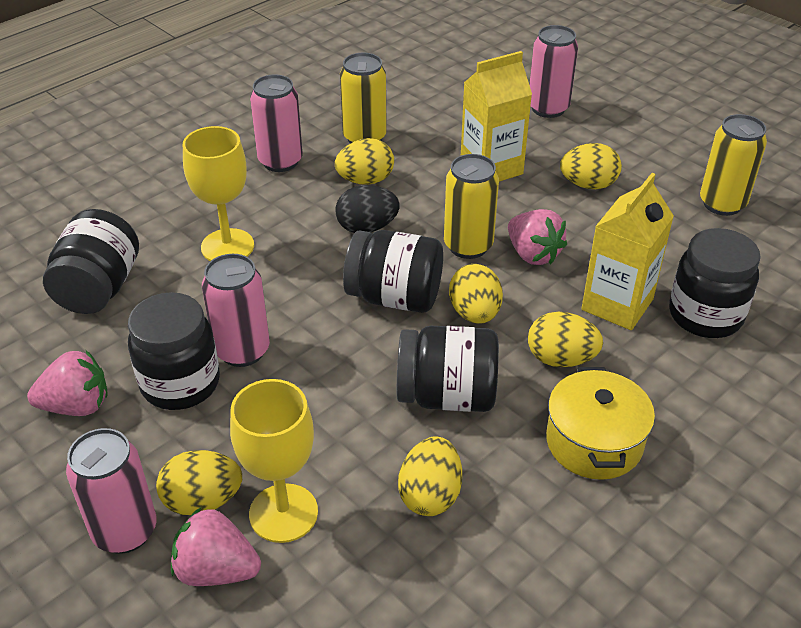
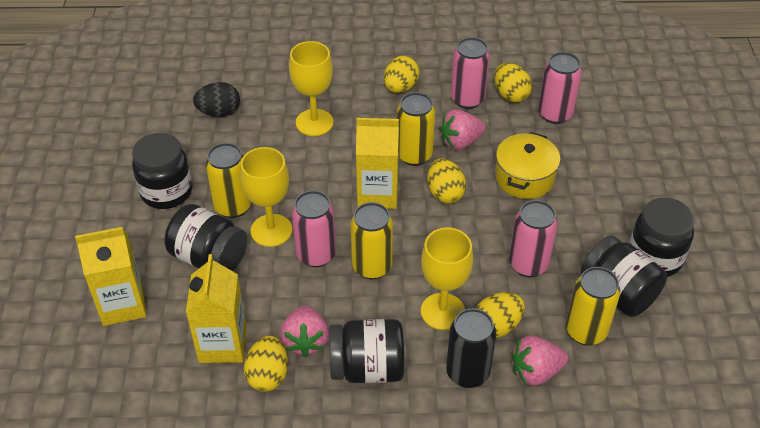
black can: none = 0 -> [446,308,496,388] = 1
yellow can: [340,53,387,144] [444,154,499,259] [700,114,767,216] = 3 -> [205,143,252,218] [351,202,393,280] [397,92,435,166] [566,267,620,346] = 4
yellow carton: [461,51,532,182] [581,173,674,330] = 2 -> [75,227,146,326] [186,254,247,363] [356,118,399,209] = 3
yellow egg: [156,450,242,515] [335,138,394,185] [398,436,462,516] [449,264,503,324] [528,312,603,367] [560,143,622,189] = 6 -> [244,336,288,392] [384,56,420,93] [427,158,466,204] [476,292,525,338] [494,63,532,102] = 5
yellow goblet: [183,126,254,261] [230,379,318,543] = 2 -> [240,147,292,247] [289,41,333,136] [421,227,473,330] = 3

